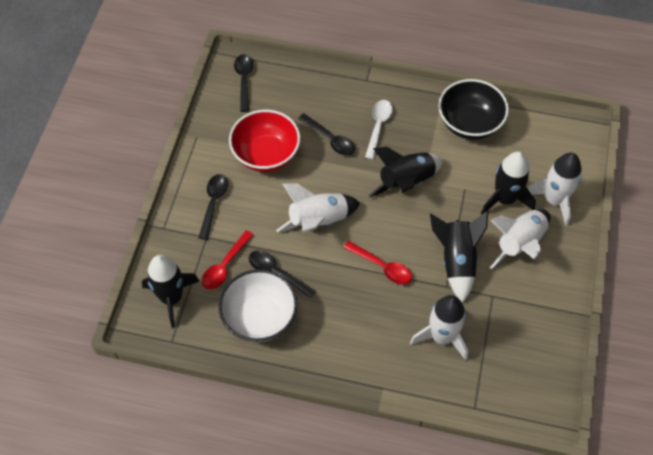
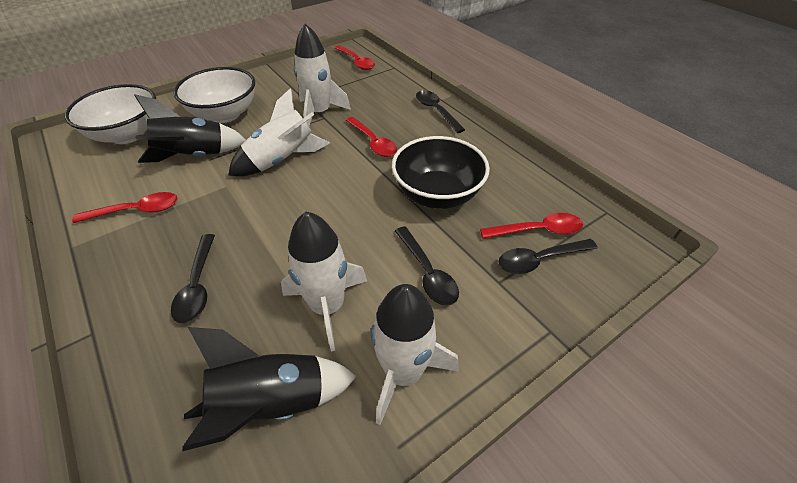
black rocket: [142,255,200,328] [369,147,443,197] [430,211,488,303] [481,151,536,214] = 4 -> [134,94,246,163] [182,327,357,451] = 2
red bowl: [229,110,300,172] = 1 -> none = 0
red spoon: [202,230,253,290] [343,241,412,284] = 2 -> [72,192,177,223] [335,45,375,70] [346,117,397,157] [480,213,583,239] = 4
white bowl: [219,269,298,342] = 1 -> [64,84,156,144] [174,67,255,123] = 2
white spoon: [365,100,393,159] = 1 -> none = 0

